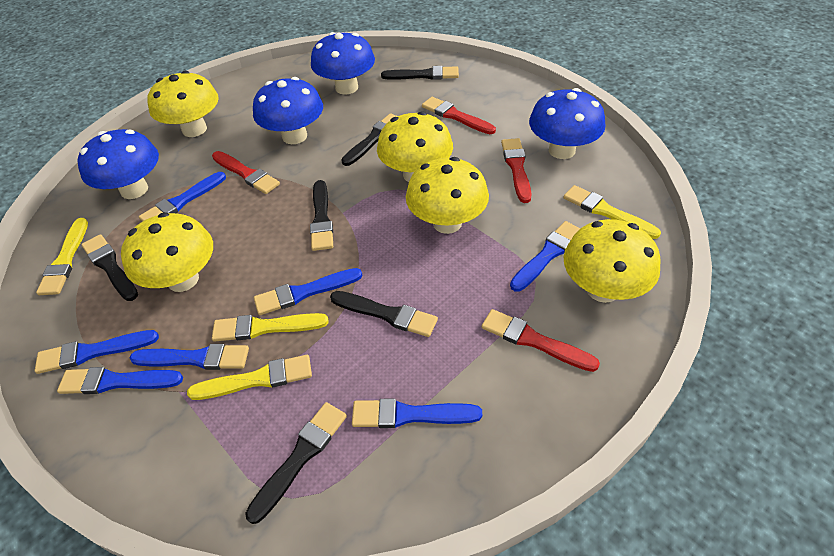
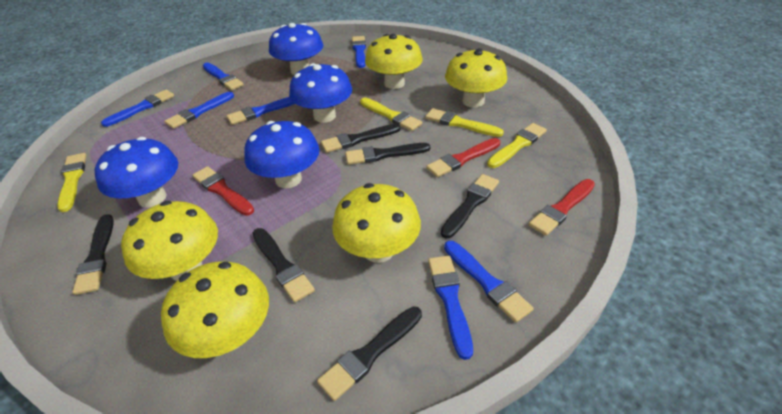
red brush: [212,151,280,194] [422,97,496,134] [481,309,600,372] [501,138,532,203] = 4 -> [192,166,254,216] [426,138,500,177] [529,179,595,236] = 3

